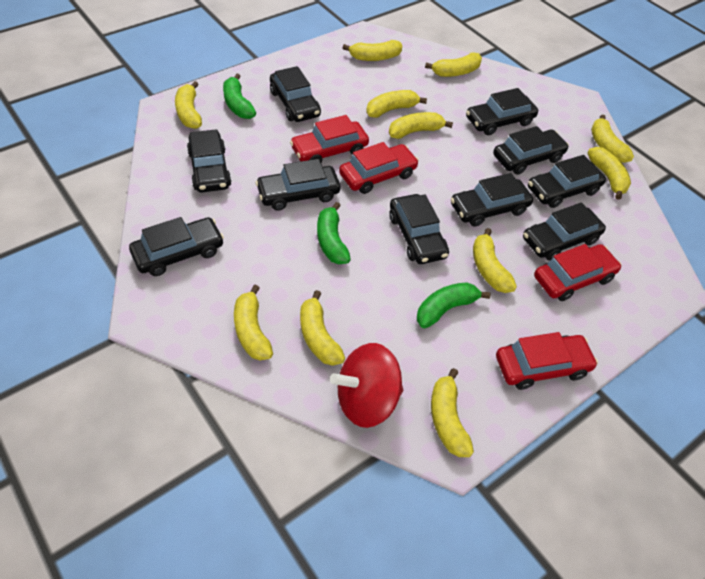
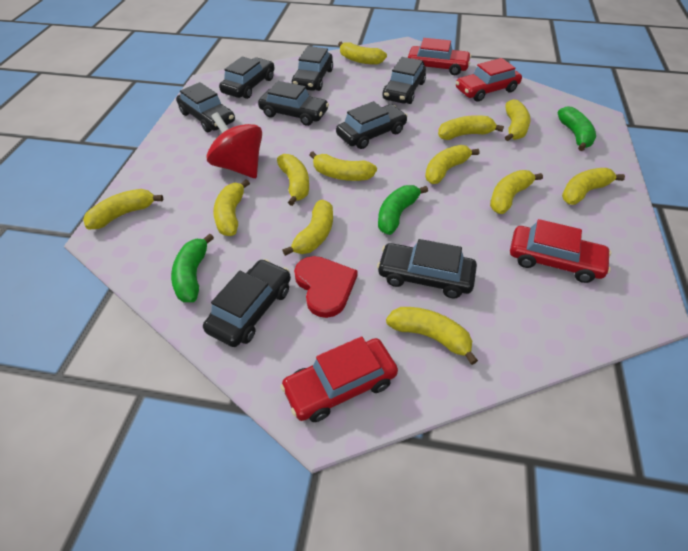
black car: [129,217,224,276] [187,129,232,192] [255,159,340,211] [270,66,321,122] [389,194,449,264] [451,173,533,227] [466,88,538,135] [493,126,569,175] [523,202,606,261] [528,155,606,208] = 10 -> [176,82,235,132] [203,259,291,347] [219,57,274,99] [258,81,329,126] [292,46,333,91] [336,101,408,149] [377,239,477,298] [382,57,426,104] = 8
red heart: none = 0 -> [294,256,358,318] = 1
yellow banana: [175,81,202,129] [234,285,273,360] [300,290,345,366] [343,40,402,61] [366,90,427,118] [389,112,453,139] [425,52,482,77] [431,368,474,457] [473,228,517,293] [587,147,631,200] [591,115,634,163] = 11 -> [83,189,163,229] [213,179,250,236] [277,154,309,206] [282,200,333,256] [310,152,377,181] [338,42,387,64] [386,307,478,365] [425,145,480,184] [438,115,504,140] [490,170,543,214] [505,99,531,141] [562,168,625,205] = 12

